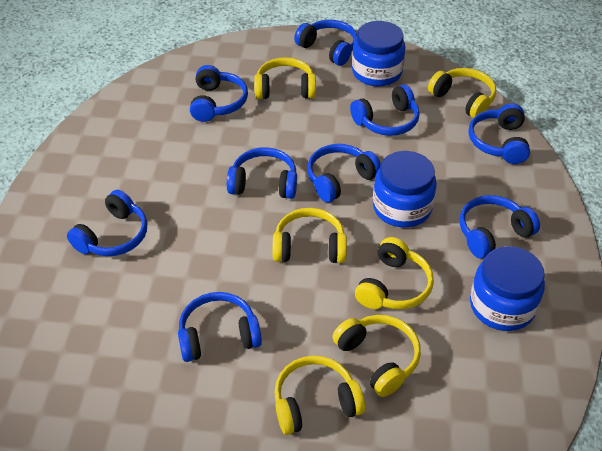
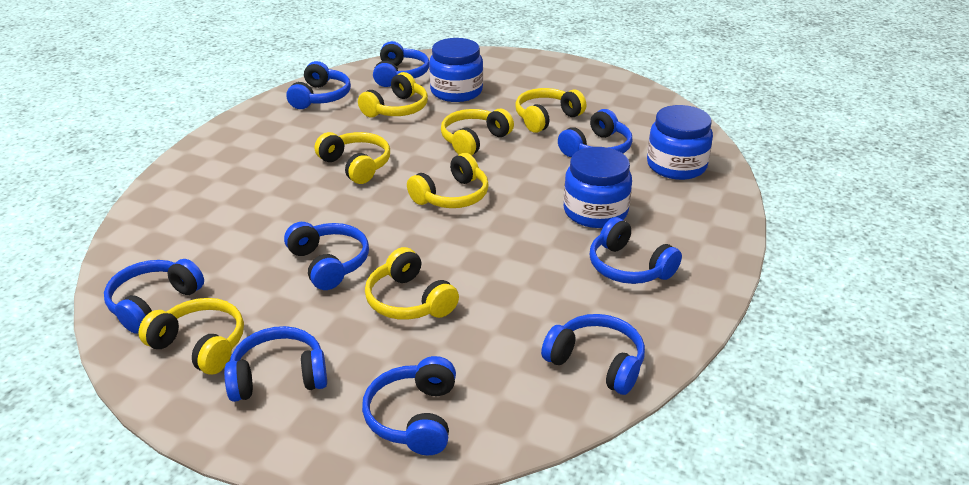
yellow headphones: [254,57,316,99] [273,208,347,263] [274,356,365,435] [332,315,421,397] [355,237,434,309] [428,68,496,118] = 6 -> [139,298,244,375] [314,132,390,184] [358,72,428,117] [365,247,459,320] [407,153,489,208] [441,109,514,155] [515,88,586,133] = 7

